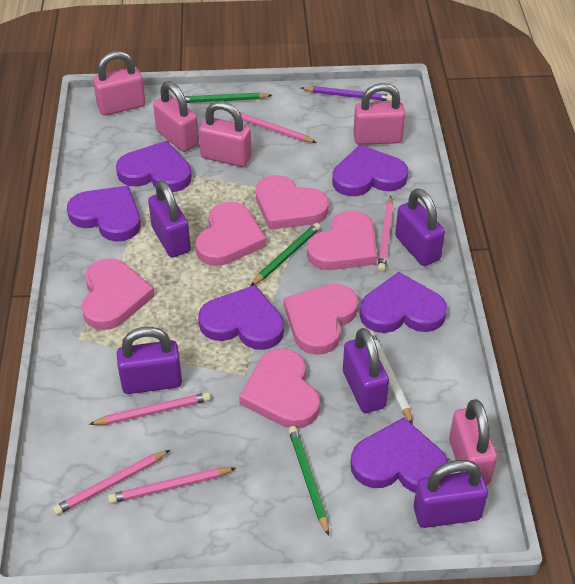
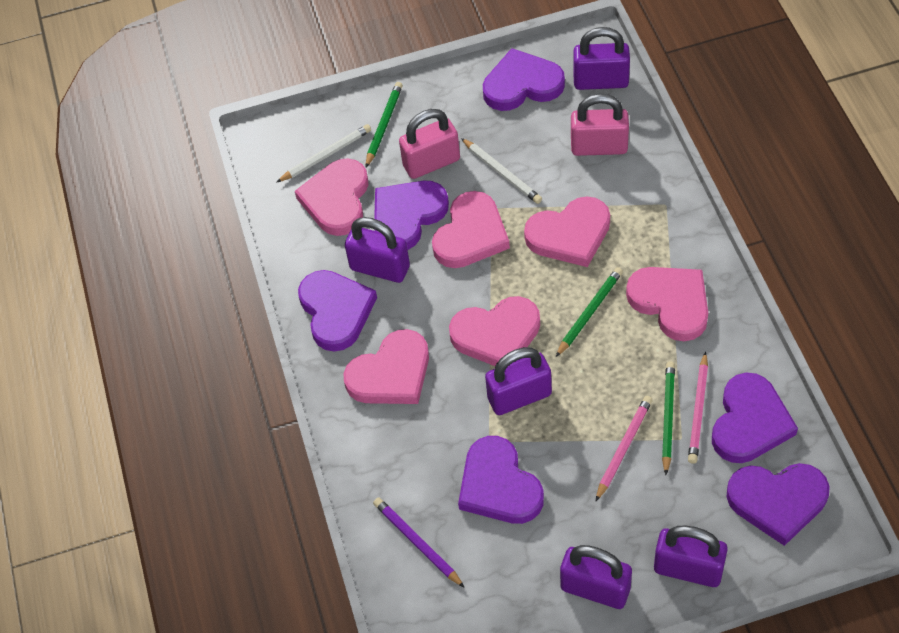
pink padlock: [93,51,145,116] [153,81,199,152] [199,101,252,167] [353,83,405,145] [449,399,497,485] = 5 -> [399,109,460,179] [571,94,629,156] = 2
pink pencil: [53,450,170,515] [89,392,211,425] [108,467,236,504] [231,112,317,143] [378,196,393,272] = 5 -> [595,396,652,502] [688,352,708,464] = 2
white pencil: [370,331,413,425] = 1 -> [276,124,371,183] [461,138,542,204] = 2

